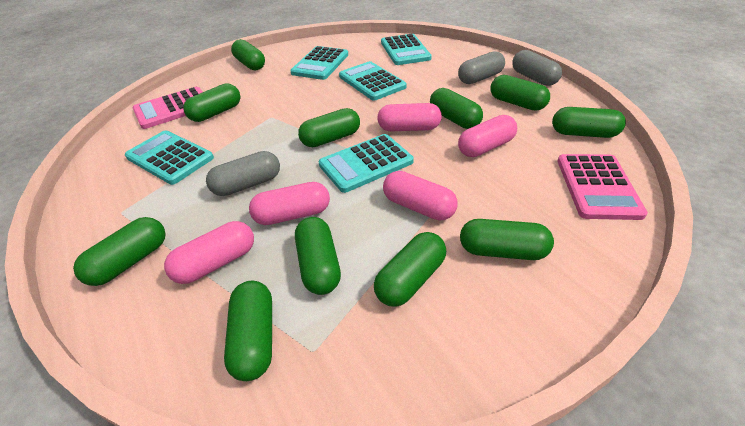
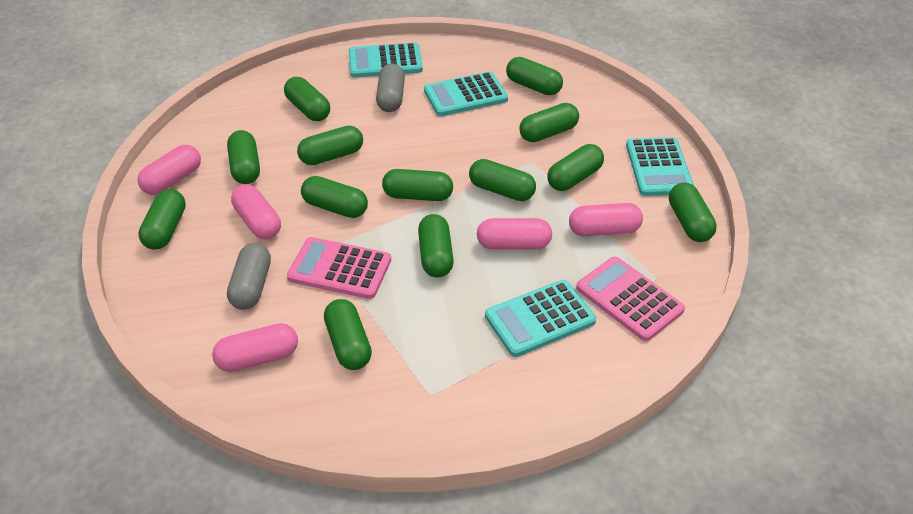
green capsule: [73,217,166,286] [183,83,240,122] [224,281,272,381] [231,39,265,71] [295,217,341,295] [298,108,360,147] [374,232,446,307] [430,88,483,129] [460,219,554,260] [490,75,550,111] [552,107,626,138] = 11 -> [138,189,186,249] [227,130,260,184] [284,77,330,121] [297,126,363,165] [301,176,368,218] [324,299,372,370] [382,169,453,201] [418,214,454,277] [469,159,536,201] [506,57,563,95] [519,103,579,142] [547,144,604,191] [669,183,717,242] = 13
grey capsule: [206,151,280,196] [458,51,505,84] [512,50,562,86] = 3 -> [227,243,271,310] [376,64,405,112] = 2
turquoise calculator: [125,130,214,185] [290,46,348,80] [319,134,414,193] [339,61,406,101] [381,34,432,65] = 5 -> [349,43,423,78] [424,71,508,116] [485,280,596,357] [626,137,694,196] = 4

